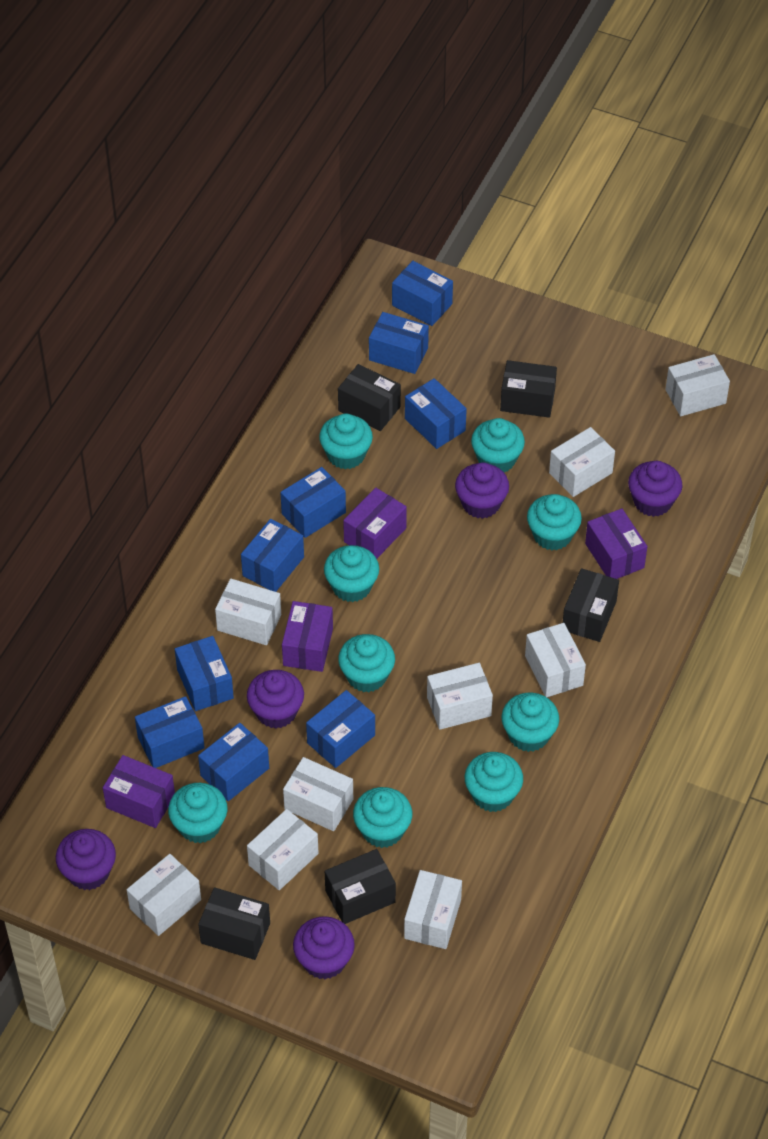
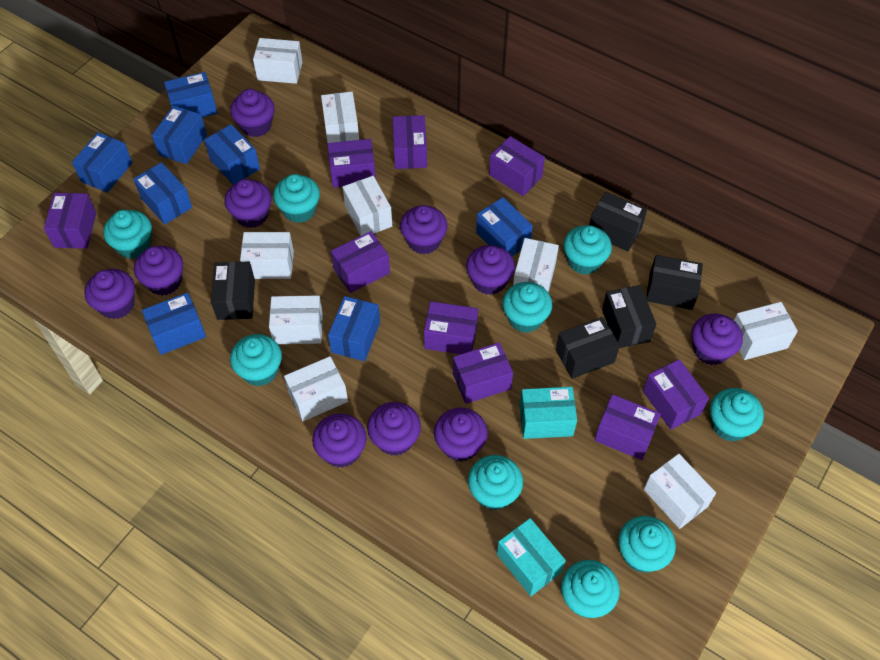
blue box: [135,696,205,768] [175,636,234,711] [198,723,269,801] [241,519,304,592] [280,467,346,538] [306,690,375,768] [369,312,429,374] [392,261,453,326] [405,378,467,449] = 9 -> [72,132,132,193] [133,162,192,225] [142,293,206,355] [152,106,207,164] [164,72,217,118] [204,124,260,185] [328,296,380,361] [476,197,533,256] = 8
purple box: [103,755,175,828] [282,601,333,672] [343,488,407,559] [585,508,647,579] = 4 -> [44,193,96,249] [327,139,376,188] [331,231,390,293] [392,115,427,169] [424,301,478,354] [453,343,513,404] [489,136,545,196] [595,394,661,460] [643,359,709,430] = 9
purple cupcake: [56,829,116,890] [247,670,304,729] [293,916,355,979] [455,462,509,519] [628,461,682,517] = 5 -> [84,269,135,319] [134,246,183,296] [225,179,271,228] [230,89,275,137] [312,414,367,468] [367,402,421,456] [400,205,447,254] [434,408,488,462] [466,245,515,295] [691,314,743,365] = 10
turquoise box: none = 0 -> [497,518,566,596] [520,387,577,439] = 2

